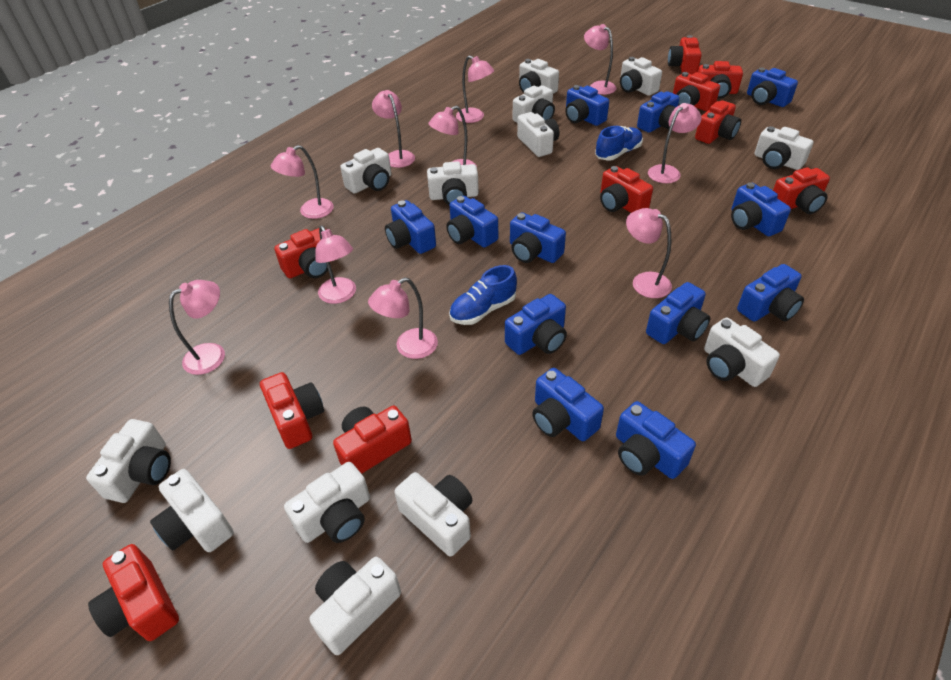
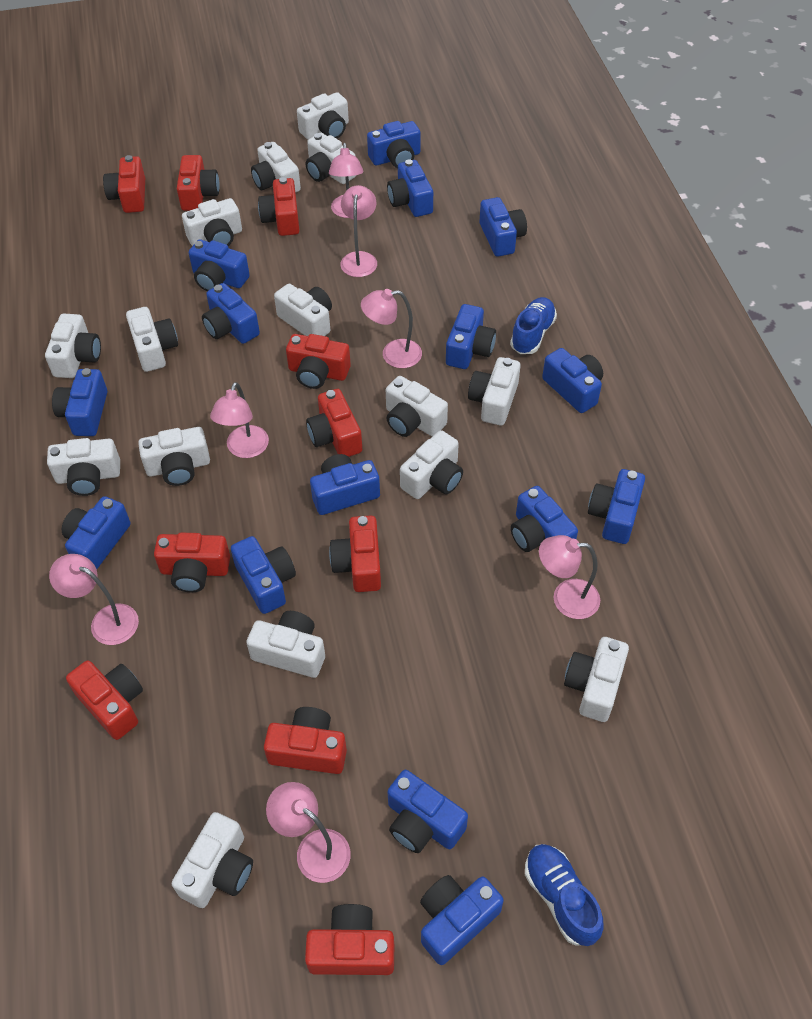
blue camera: [385,200,436,254] [446,196,498,248] [505,294,567,355] [510,212,566,263] [532,368,604,441] [565,85,609,126] [616,401,696,479] [637,91,680,133] [646,282,710,344] [731,182,791,237] [737,264,804,322] [747,68,798,107] = 12 -> [52,368,107,436] [62,496,130,569] [189,239,250,291] [202,283,260,344] [231,536,296,614] [310,454,380,515] [367,121,421,168] [387,159,433,217] [387,770,468,853] [420,875,504,965] [446,304,496,369] [479,197,527,257] [511,486,578,552] [542,348,603,413] [588,469,645,544] = 15
pink lamp: [169,280,225,375] [271,145,334,219] [316,226,356,304] [368,277,438,359] [372,90,415,168] [429,106,477,167] [456,55,494,123] [584,24,617,95] [626,208,672,298] [648,103,702,183] = 10 -> [49,554,139,645] [210,382,269,458] [266,782,351,883] [329,143,364,218] [341,185,377,277] [361,289,422,368] [539,535,600,619] = 7
white camera: [86,419,171,503] [150,469,234,552] [284,462,370,543] [309,557,401,655] [340,148,391,194] [394,472,472,557] [427,161,479,205] [513,86,555,123] [517,112,560,157] [519,59,559,94] [620,57,662,96] [704,318,780,387] [754,126,814,170] = 13 -> [45,314,101,378] [47,438,120,496] [126,307,178,372] [138,427,210,486] [172,812,253,908] [182,198,242,246] [246,611,325,678] [251,142,301,193] [274,284,332,336] [297,92,349,140] [305,133,356,184] [386,376,448,437] [400,430,463,499] [468,357,520,426] [564,637,629,722] = 15

